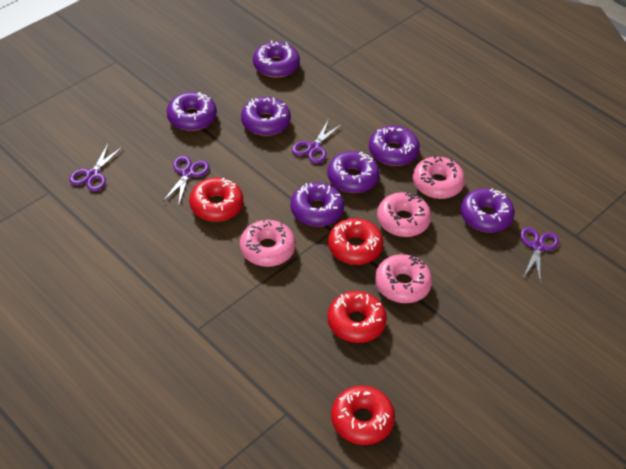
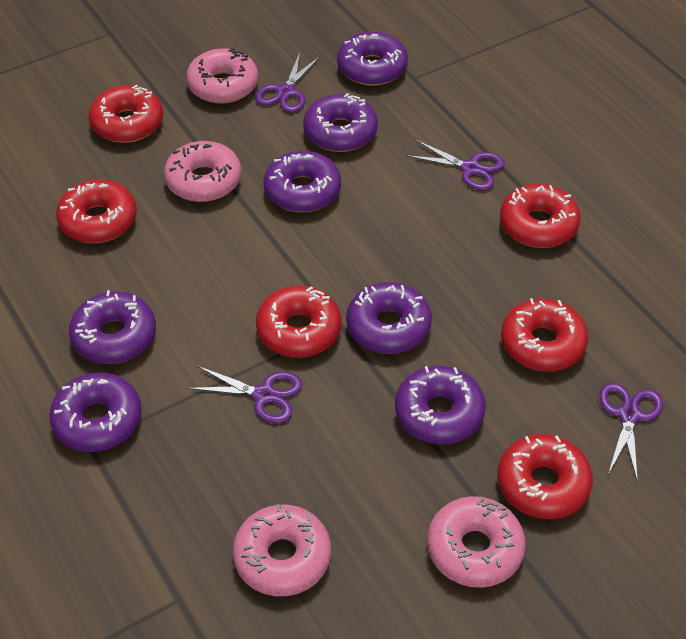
red donut: [189,178,243,222] [327,291,387,343] [328,218,384,265] [331,386,395,445] = 4 -> [56,180,137,243] [88,85,163,143] [256,286,342,358] [497,434,593,519] [500,184,581,248] [501,298,588,372] = 6

